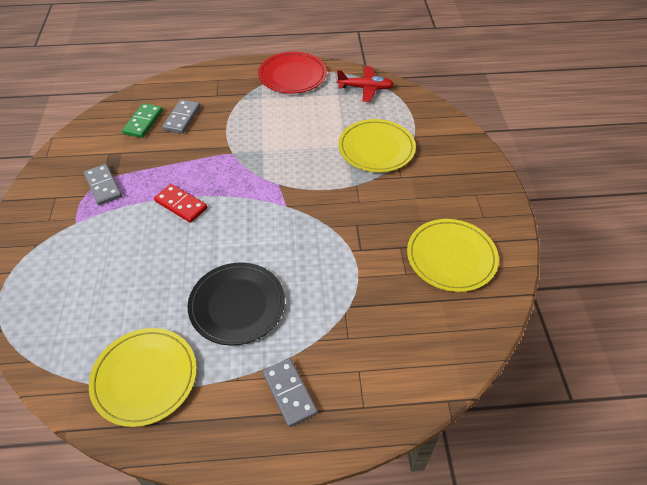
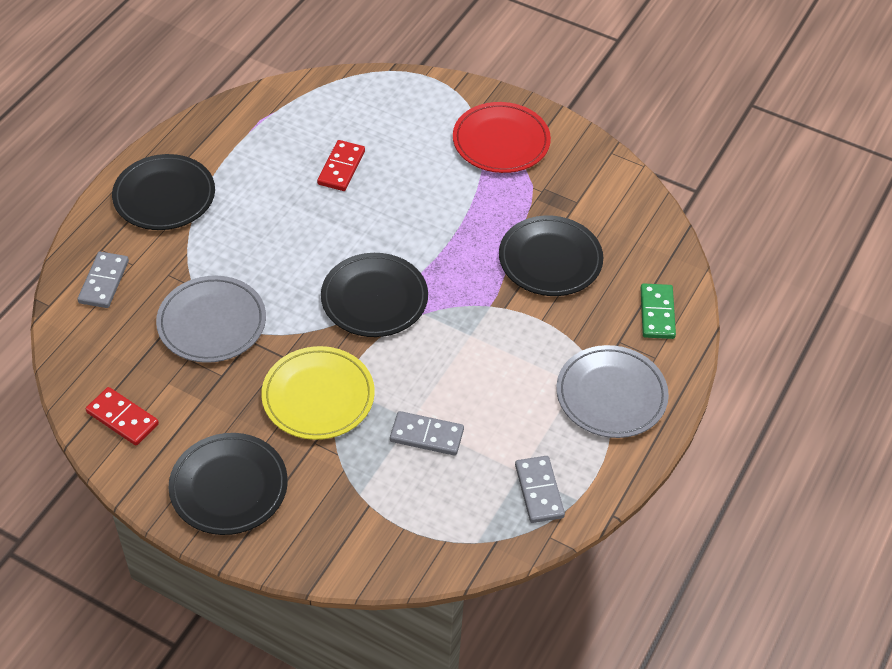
black plate: [188,262,285,345] = 1 -> [112,154,215,230] [168,433,288,535] [321,253,428,337] [499,215,603,296] = 4
grey plate: none = 0 -> [156,276,266,363] [556,345,669,438] = 2
red domino: [154,184,207,223] = 1 -> [86,387,159,445] [317,140,365,191] = 2
red plane: [337,66,394,102] = 1 -> none = 0
yellow plate: [89,328,197,427] [338,119,416,172] [407,219,499,292] = 3 -> [261,346,375,440] = 1

